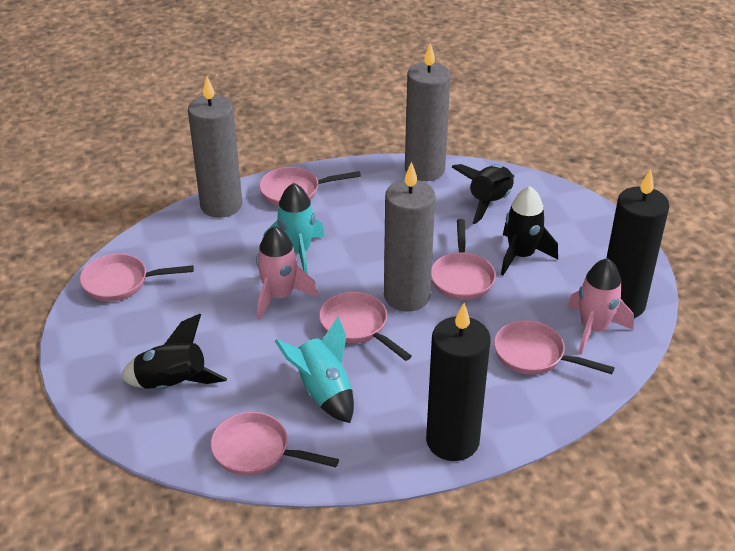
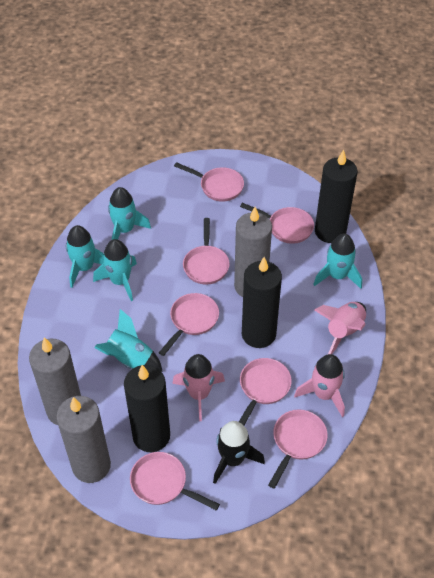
black candle: [426,303,491,461] [607,169,669,318] = 2 -> [124,365,170,452] [242,257,282,348] [315,150,358,243] = 3
black rocket: [121,314,227,390] [452,164,514,224] [501,186,558,275] = 3 -> [213,421,265,484] = 1
pink pan: [80,254,194,302] [210,412,339,476] [259,167,361,206] [319,292,412,361] [431,219,496,300] [494,320,615,375] = 6 -> [130,452,220,511] [159,293,219,356] [174,162,244,201] [183,218,230,285] [239,358,292,425] [240,203,314,244] [268,410,328,489] = 7
pink rocket: [256,226,318,320] [567,258,634,355] = 2 -> [172,354,225,421] [294,354,345,417] [314,302,366,354] = 3
turquoise rocket: [263,183,325,274] [275,317,354,423] = 2 -> [66,225,104,288] [93,239,137,301] [94,309,163,372] [108,187,151,240] [313,234,362,289] = 5

